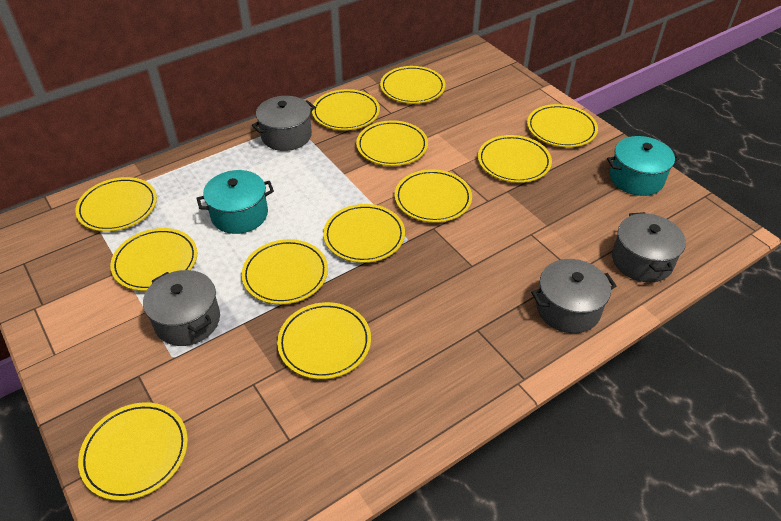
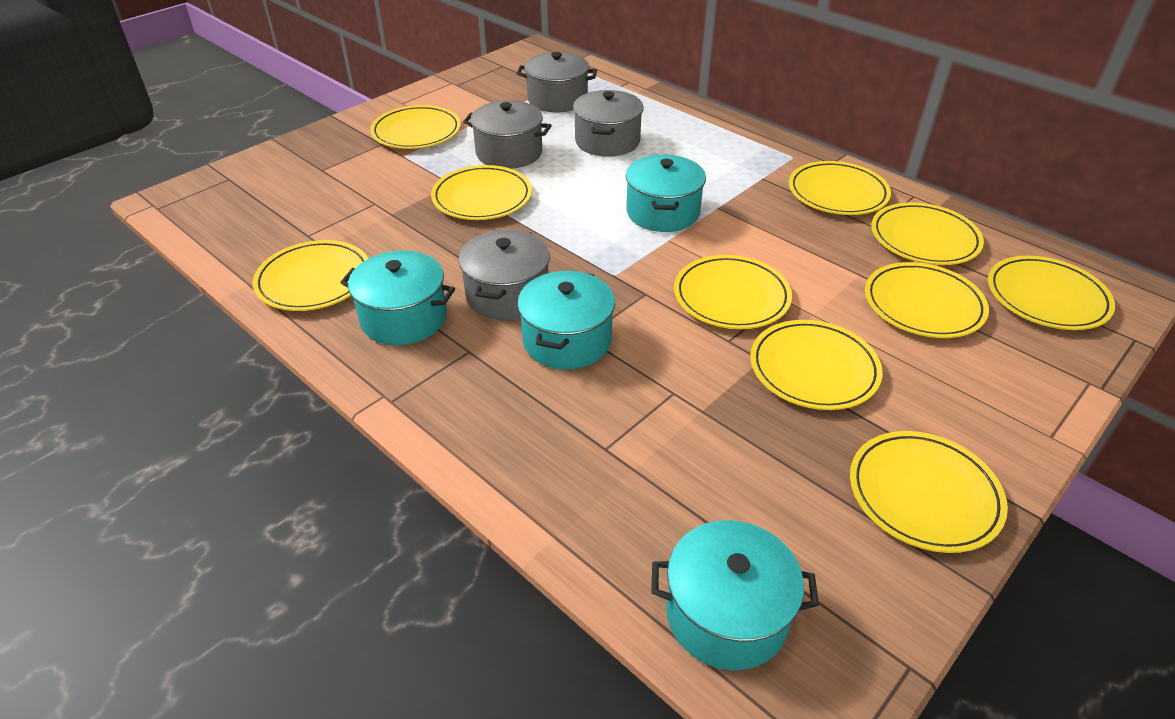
turquoise pot: [196,170,274,234] [607,136,680,196] = 2 -> [340,250,455,345] [517,271,615,369] [626,155,706,232] [651,520,819,670] = 4
yellow plate: [75,177,157,232] [78,402,188,501] [110,228,197,291] [241,239,328,305] [277,302,371,379] [312,89,380,130] [323,204,405,263] [356,120,428,166] [380,66,445,104] [395,169,472,223] [478,135,552,183] [527,104,598,147] = 12 -> [252,240,368,311] [370,105,461,149] [431,165,532,220] [674,255,792,329] [750,320,883,410] [789,161,891,215] [850,431,1008,553] [865,262,989,338] [871,202,984,265] [988,256,1115,330] = 10

